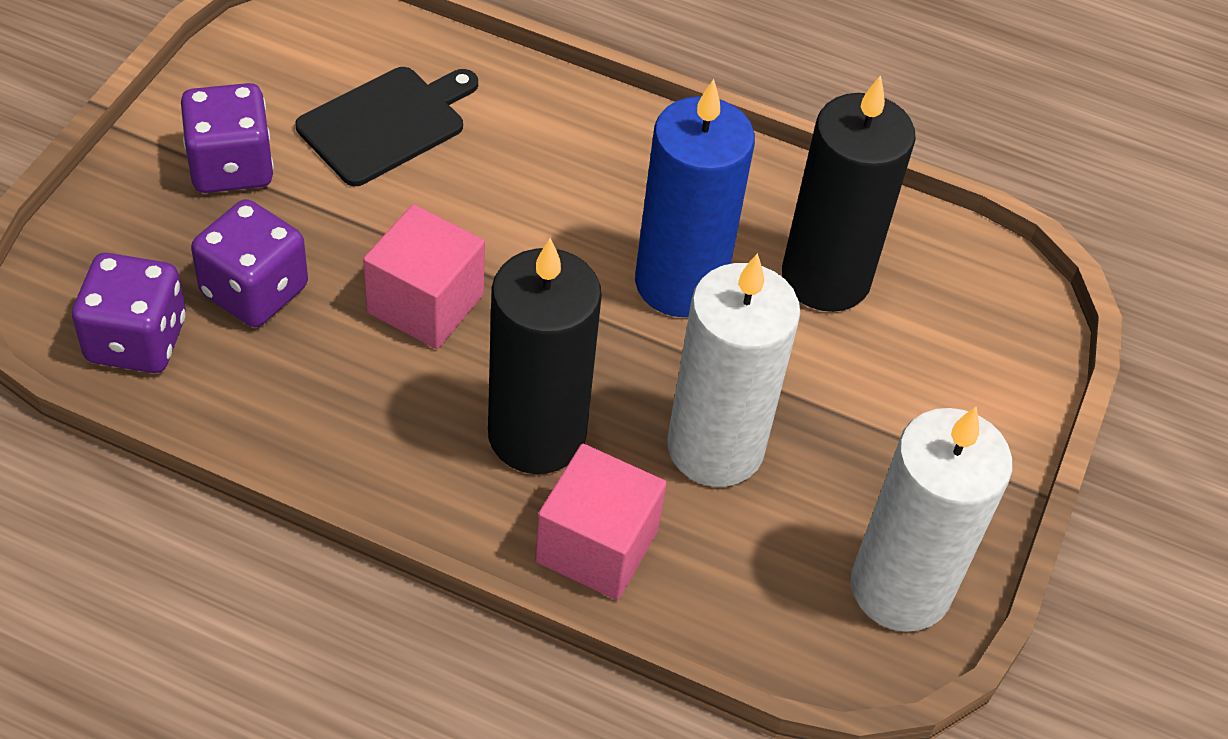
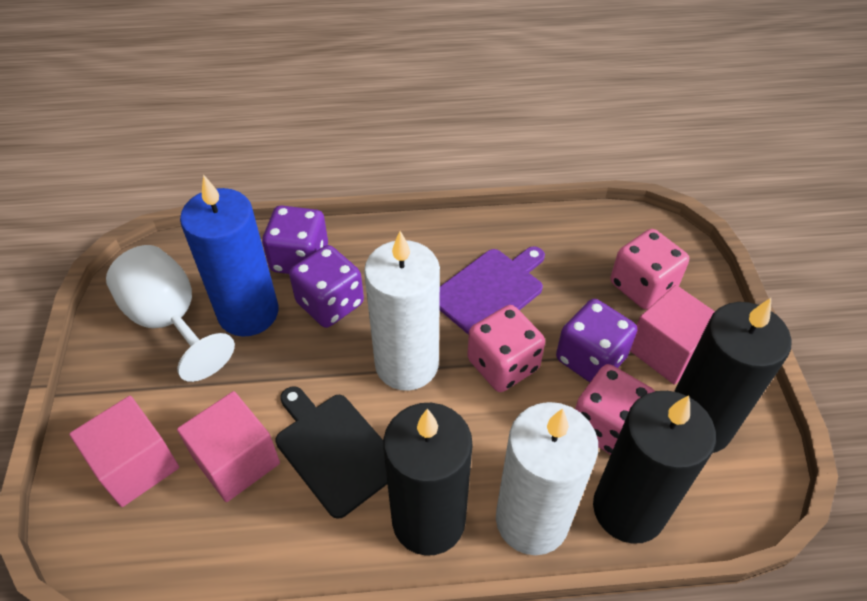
black candle: [488,238,602,474] [782,75,916,312] = 2 -> [383,403,473,556] [593,391,716,544] [674,298,792,453] = 3
pink cube: [363,204,485,349] [535,444,667,600] = 2 -> [69,396,179,507] [177,391,280,502] [630,285,715,385] = 3
pink dice: none = 0 -> [467,305,545,392] [575,364,655,455] [610,229,689,310] = 3
purple cutting board: none = 0 -> [439,246,545,335] = 1
white goblet: none = 0 -> [106,245,235,382] = 1

